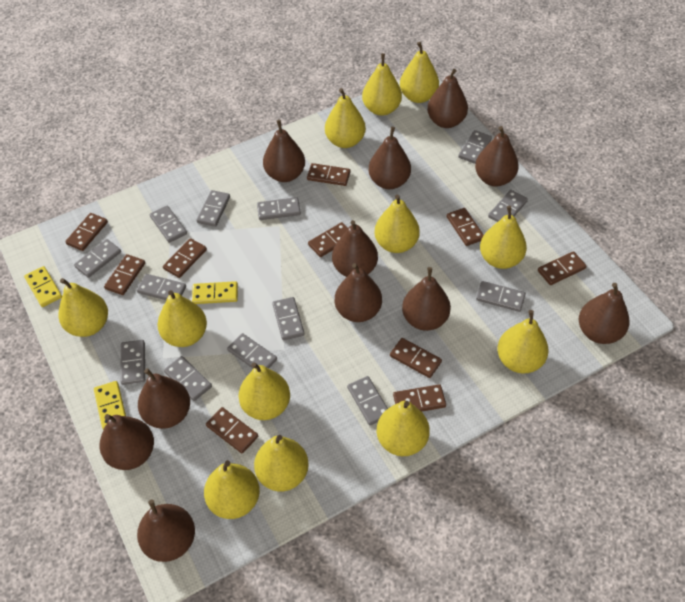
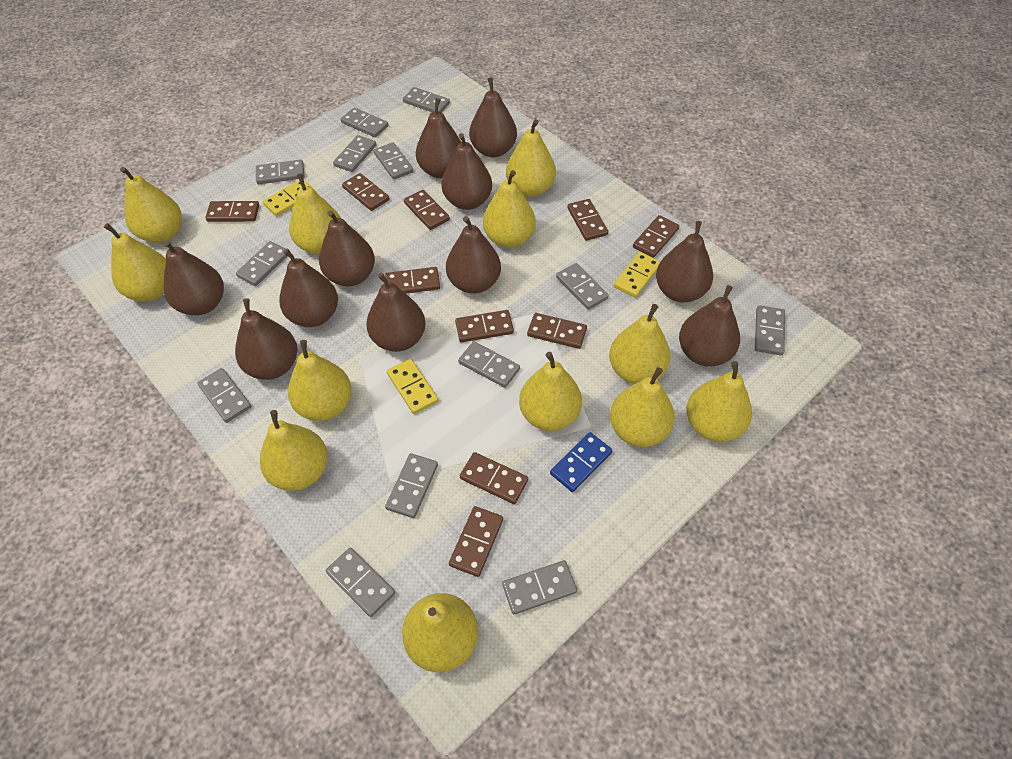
blue domino: none = 0 -> [550,432,612,492] = 1

